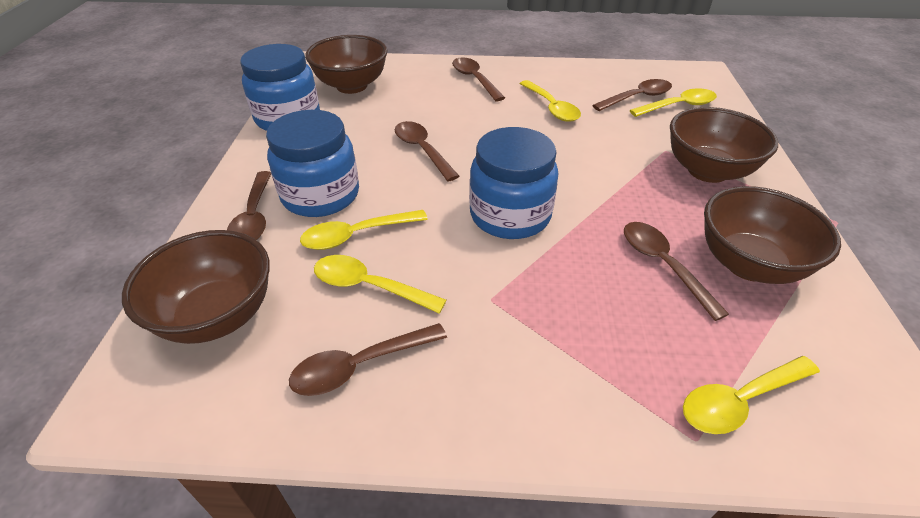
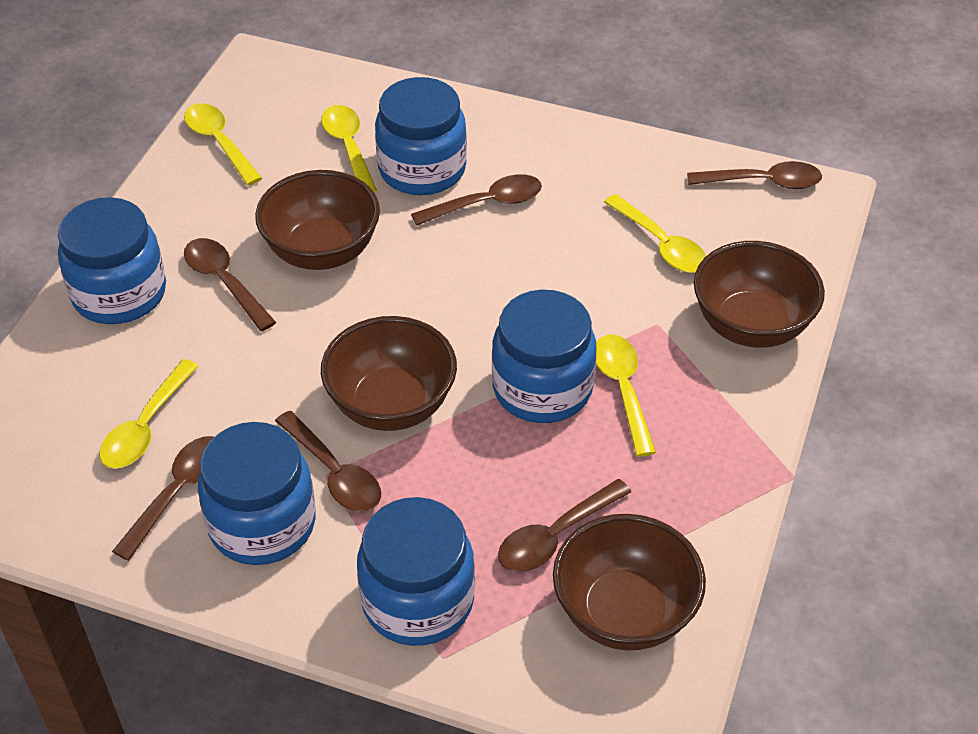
blue jar: [240,44,320,131] [266,110,359,217] [469,127,558,239] = 3 -> [58,197,166,324] [198,422,316,565] [357,497,475,646] [375,77,467,195] [492,290,597,423] = 5

